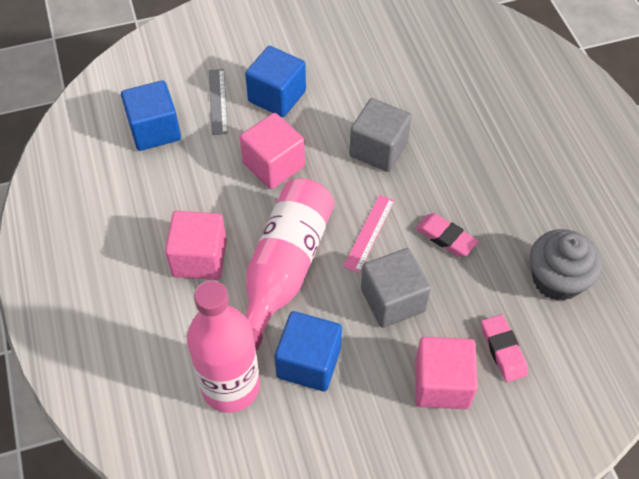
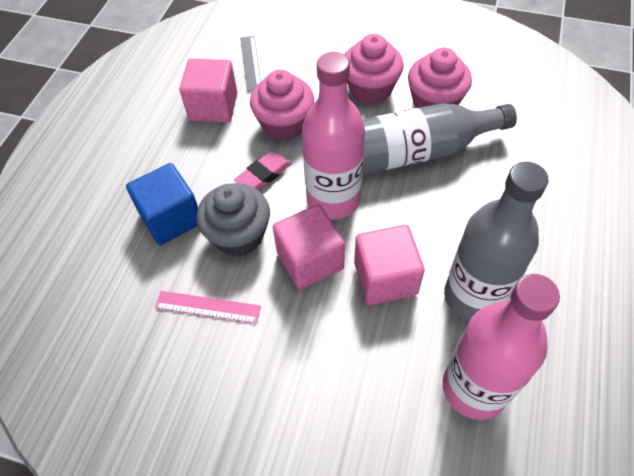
blue cube: [121,80,181,151] [245,46,306,117] [275,311,342,391] = 3 -> [126,163,198,245] = 1
grey bottle: none = 0 -> [362,103,517,174] [444,162,548,321] = 2
grey cube: [349,98,412,172] [361,248,431,328] = 2 -> none = 0
pink cupcake: none = 0 -> [250,70,314,141] [345,34,404,104] [408,48,472,108] = 3
pink eraser: [415,213,478,257] [481,315,528,382] = 2 -> [234,151,292,190] = 1

